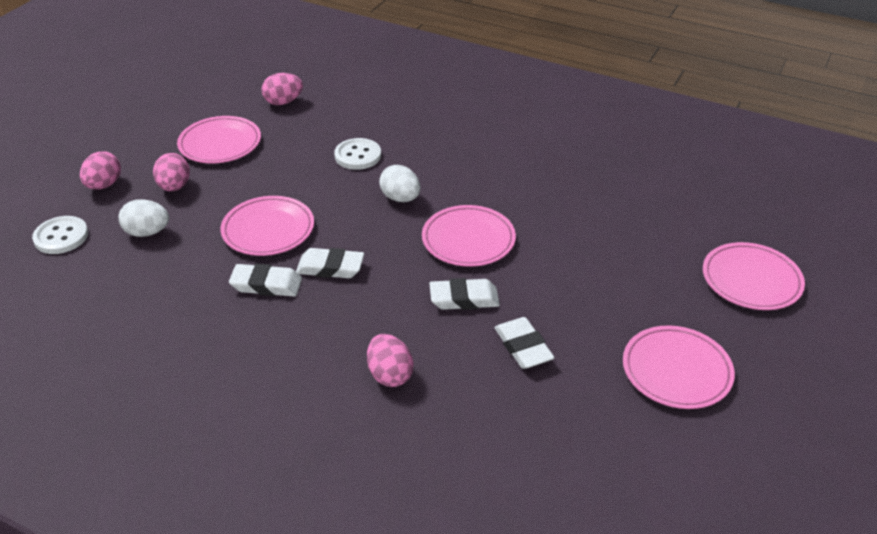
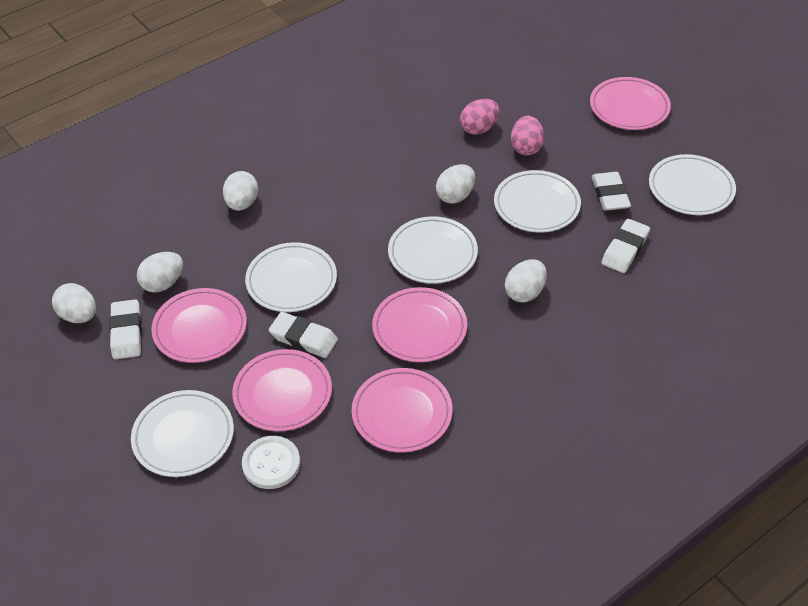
pink egg: [80,151,121,189] [153,153,190,191] [261,73,303,105] [367,334,414,387] = 4 -> [460,99,499,135] [511,116,544,156] = 2
white button: [32,216,88,254] [334,138,381,170] = 2 -> [242,436,300,489] = 1
white egg: [119,199,169,237] [379,165,420,202] = 2 -> [52,283,96,323] [137,252,183,293] [223,171,258,211] [436,164,475,204] [505,259,547,302] = 5
white plate: none = 0 -> [131,390,234,477] [245,242,337,312] [388,216,478,284] [494,170,581,233] [649,154,736,215] = 5

